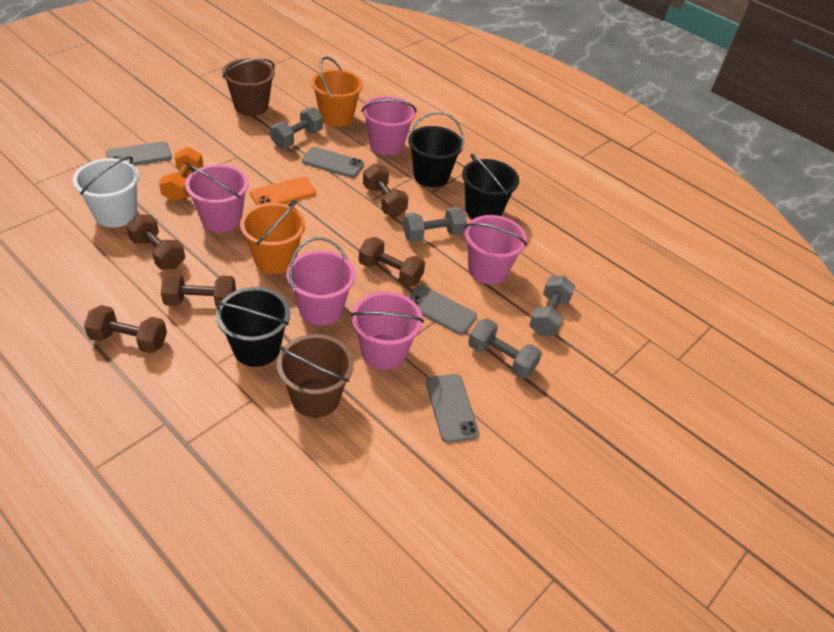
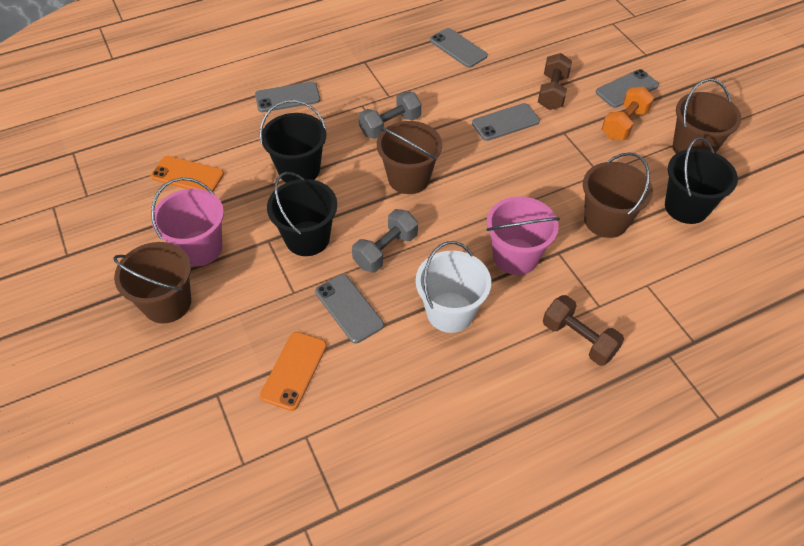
brown bucket: [222,58,275,116] [277,334,354,418] = 2 -> [113,242,191,324] [377,121,442,194] [583,152,653,238] [673,79,742,154] = 4
brown dumbbell: [84,305,167,353] [126,214,185,269] [161,273,236,308] [359,237,425,287] [363,164,409,217] = 5 -> [538,53,572,110] [543,295,624,366] = 2
grey dumbbell: [270,107,323,148] [403,207,467,242] [468,319,542,378] [529,276,575,336] = 4 -> [352,209,418,272] [358,91,421,139] = 2
grey phone: [106,141,172,165] [302,147,364,178] [408,285,477,335] [426,374,479,443] = 4 -> [255,82,320,112] [315,274,384,343] [430,28,488,68] [472,103,540,141] [596,69,659,108] = 5
orange bucket: [240,199,306,274] [311,57,363,127] = 2 -> none = 0
orange phone: [250,177,316,205] = 1 -> [151,156,224,192] [260,332,327,411] = 2
pink bucket: [185,164,249,233] [287,238,355,326] [350,292,424,370] [362,96,416,155] [465,215,527,284] = 5 -> [151,178,224,266] [486,196,560,275] = 2

